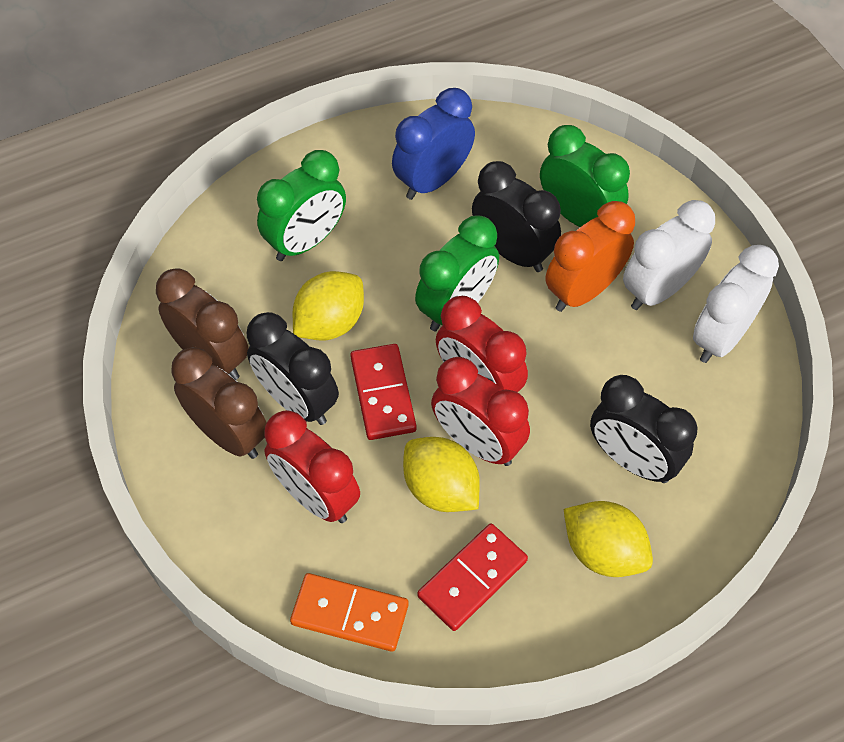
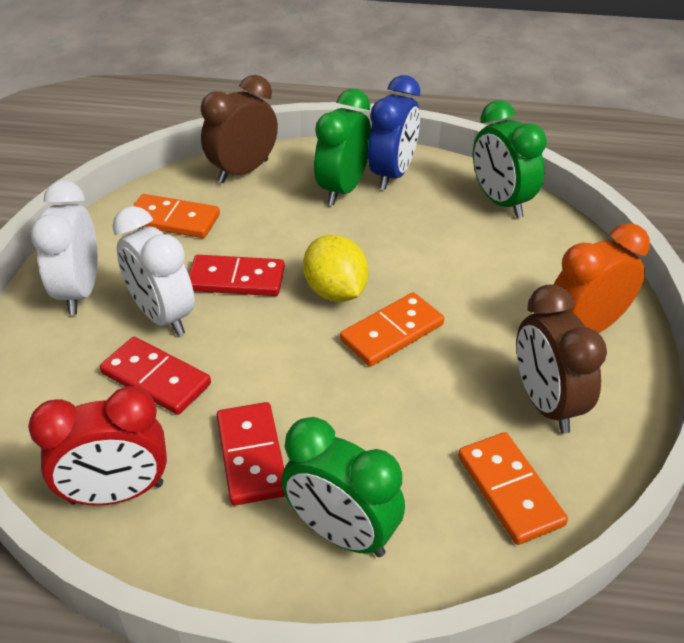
black clock: [247,312,339,425] [472,161,561,272] [590,375,697,483] = 3 -> none = 0
orange domino: [290,573,409,652] = 1 -> [133,194,220,238] [340,292,444,367] [458,432,568,545] = 3
red clock: [264,410,360,523] [431,357,530,466] [436,296,528,392] = 3 -> [28,386,167,505] = 1
red domino: [350,344,416,440] [417,523,528,631] = 2 -> [100,337,211,415] [189,255,285,296] [217,402,285,506] = 3
yellow lemon: [293,271,364,341] [403,437,480,512] [564,501,653,577] = 3 -> [303,235,369,302] = 1

